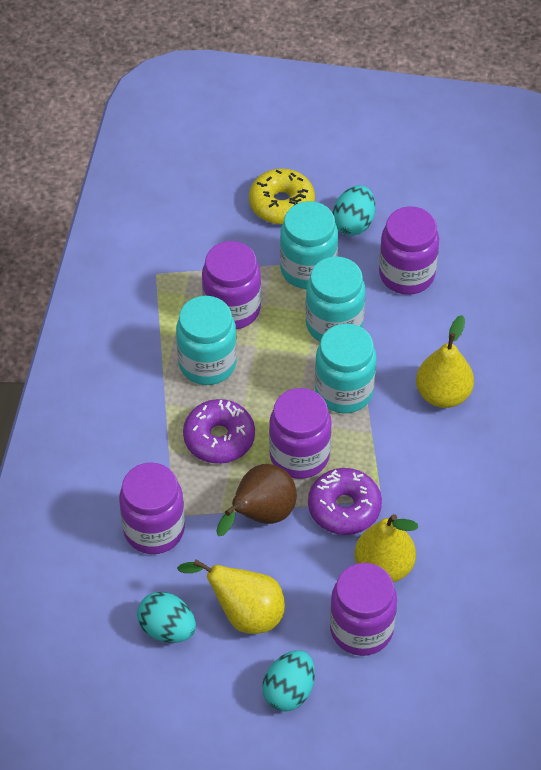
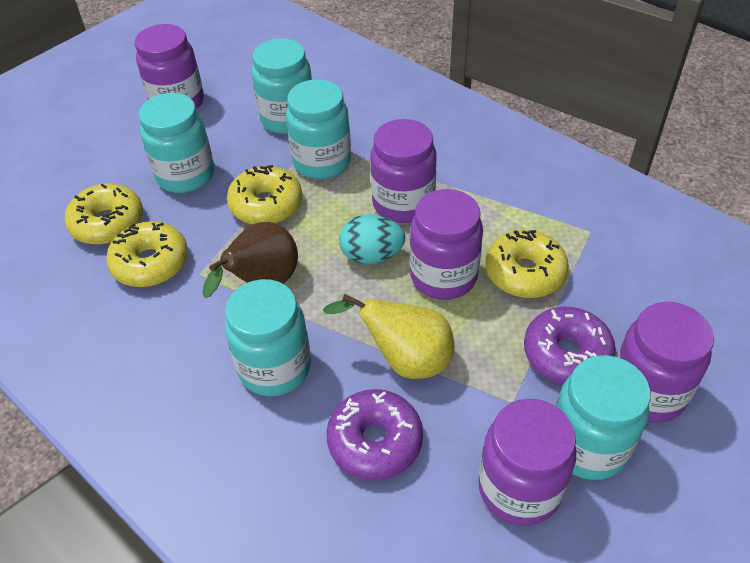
turquoise egg: [137,592,196,643] [262,650,315,711] [333,185,375,236] = 3 -> [339,214,405,264] = 1
turquoise jar: [176,296,237,385] [280,201,338,289] [305,256,366,342] [315,323,376,413] = 4 -> [139,93,214,193] [225,279,311,397] [252,38,312,134] [286,79,351,179] [556,355,651,480] = 5
yellow donut: [249,168,315,224] = 1 -> [65,184,143,245] [106,221,188,287] [227,165,302,225] [485,230,569,298] = 4
yellow pear: [177,559,285,634] [355,514,418,582] [416,315,474,408] = 3 -> [323,294,455,379] = 1

